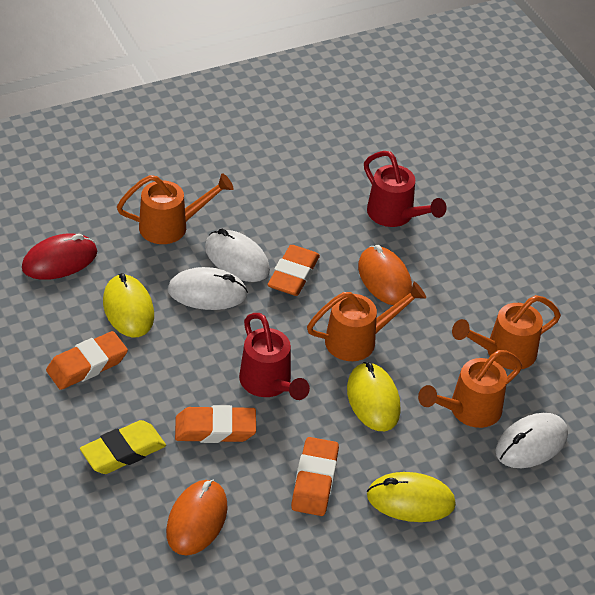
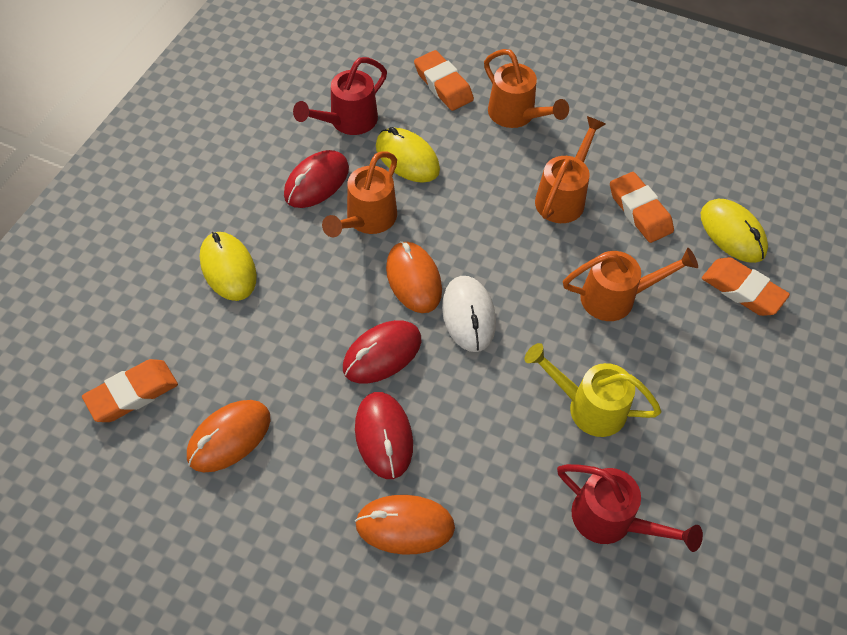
orange mouse: [166,480,228,555] [358,245,412,305] = 2 -> [187,400,271,472] [355,495,455,555] [386,241,442,313] = 3
red mouse: [22,233,97,280] = 1 -> [284,150,349,208] [343,320,421,384] [355,392,413,479] = 3
white mouse: [168,267,248,310] [205,229,270,282] [496,413,568,468] = 3 -> [442,276,496,352] = 1
yellow eraser: [80,420,166,474] = 1 -> none = 0
yellow watering can: none = 0 -> [525,343,662,437] = 1

